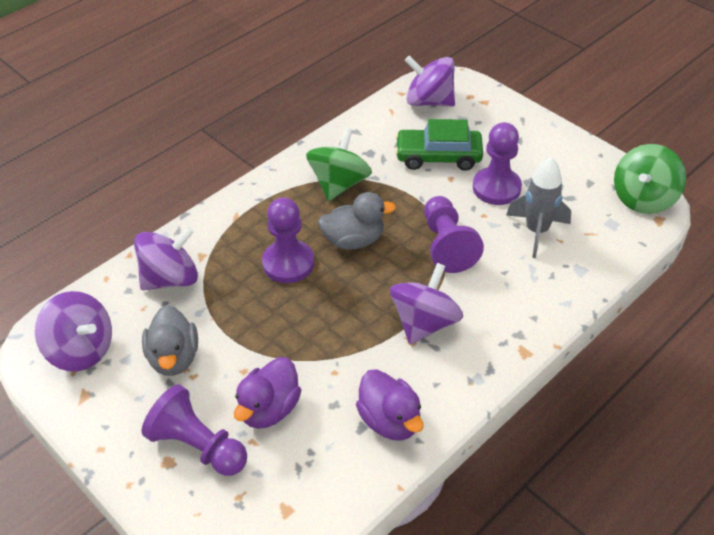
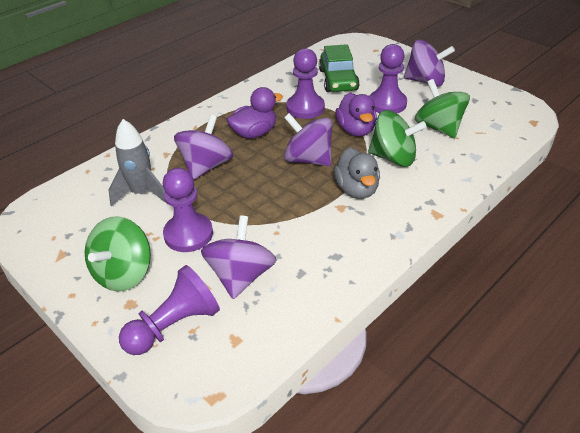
green spinning top: [306,128,372,201] [614,144,686,214] = 2 -> [85,216,151,291] [368,110,427,167] [415,79,470,138] = 3
grey duck: [142,305,198,376] [318,192,396,250] = 2 -> [333,147,380,199] = 1

